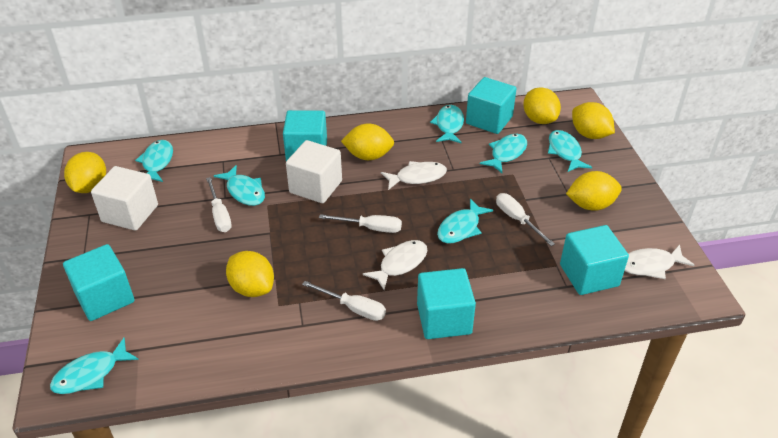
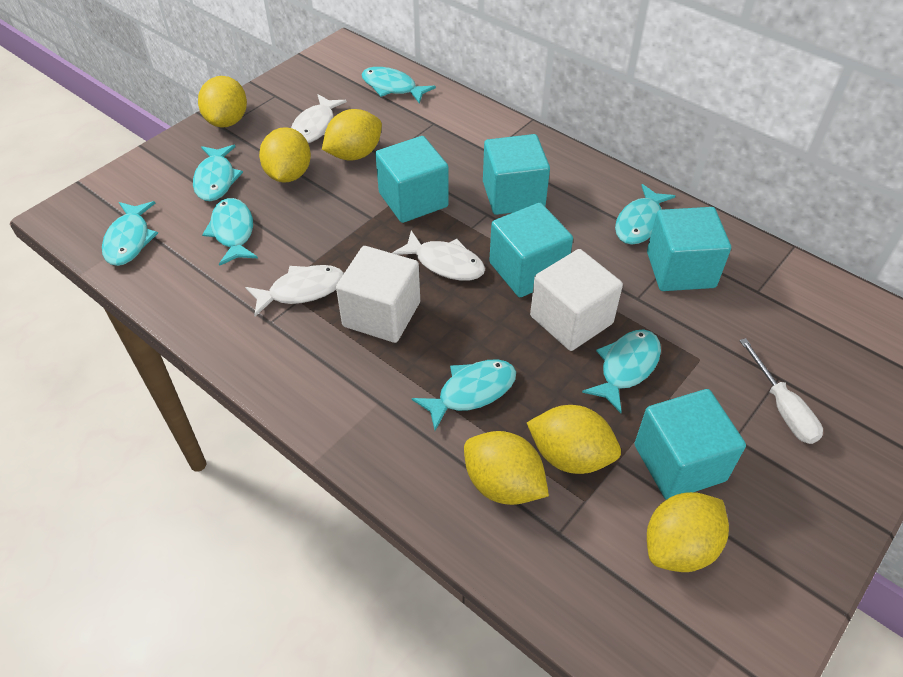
white screwdriver: [206,177,232,232] [302,281,386,321] [319,214,402,233] [496,193,555,246] = 4 -> [739,338,823,444] = 1

